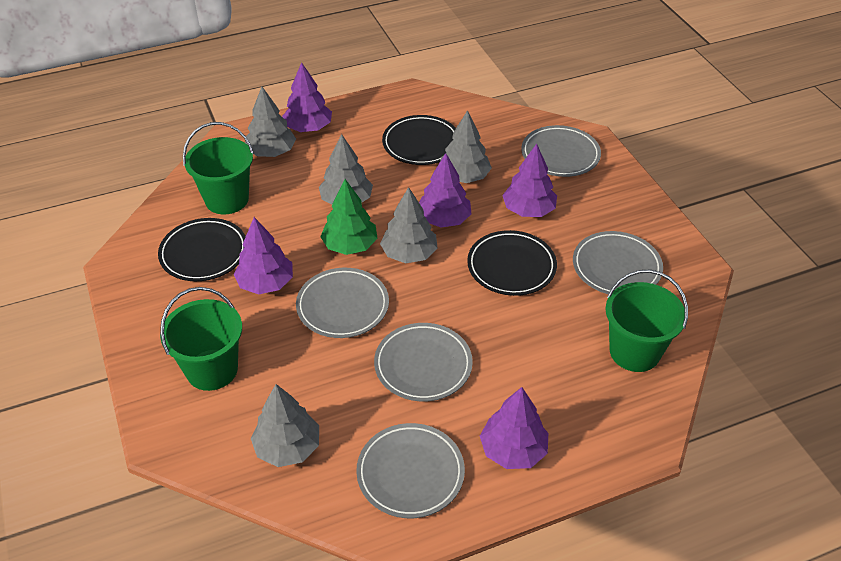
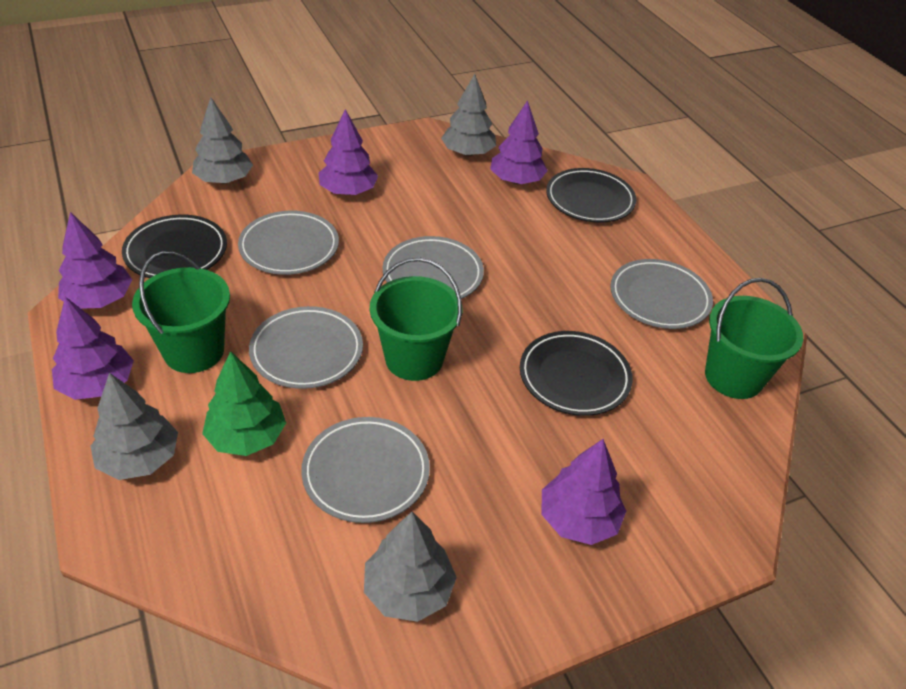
grey tree: [245,87,296,157] [251,384,319,467] [319,134,373,205] [380,187,437,263] [440,110,492,183] = 5 -> [90,373,178,480] [192,97,253,184] [364,512,457,622] [441,74,496,156] = 4

